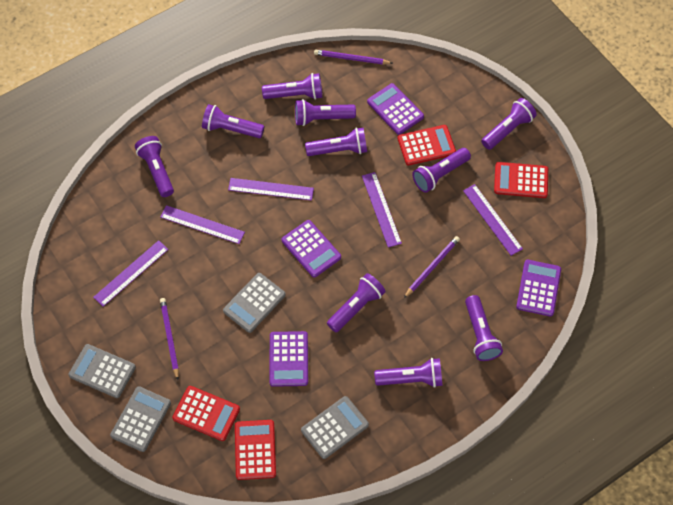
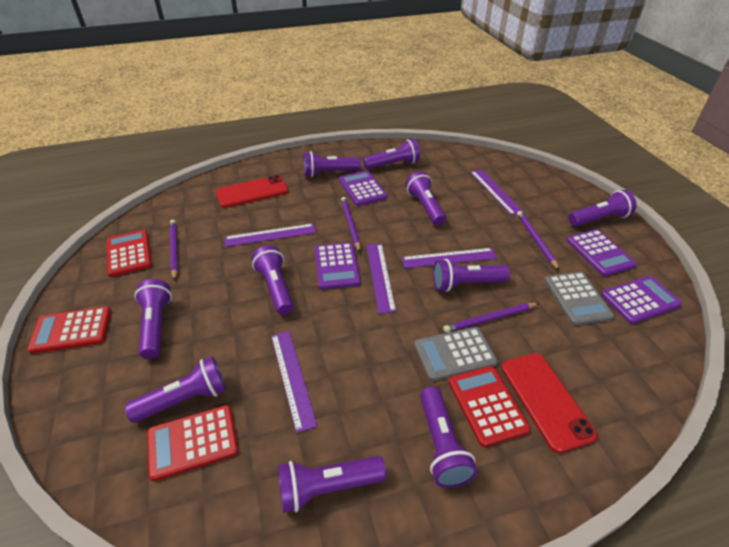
grey calculator: [68,344,136,398] [110,386,171,452] [223,273,286,333] [301,396,369,459] = 4 -> [414,327,498,381] [544,272,614,325] = 2
purple pencil: [160,298,179,380] [314,50,392,65] [404,236,460,298] = 3 -> [170,220,178,280] [341,197,361,252] [443,303,539,333] [517,211,560,271] = 4
red phone: none = 0 -> [216,175,288,208] [501,353,598,453] = 2

